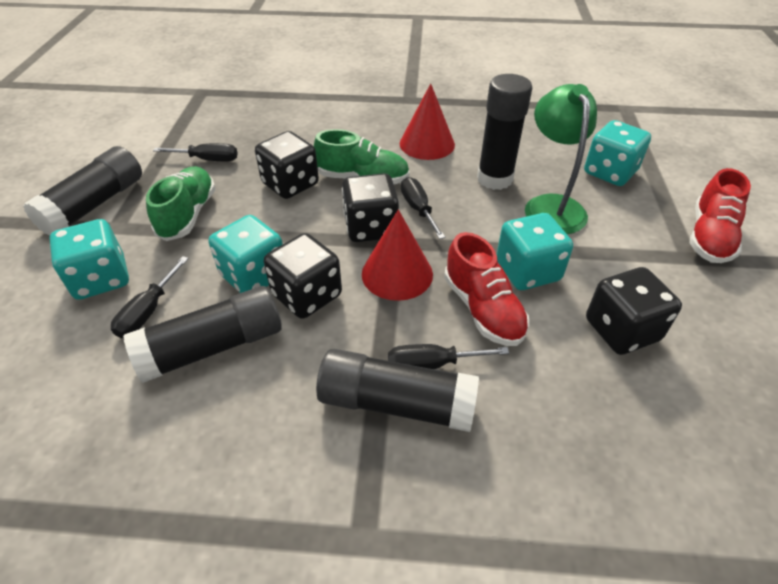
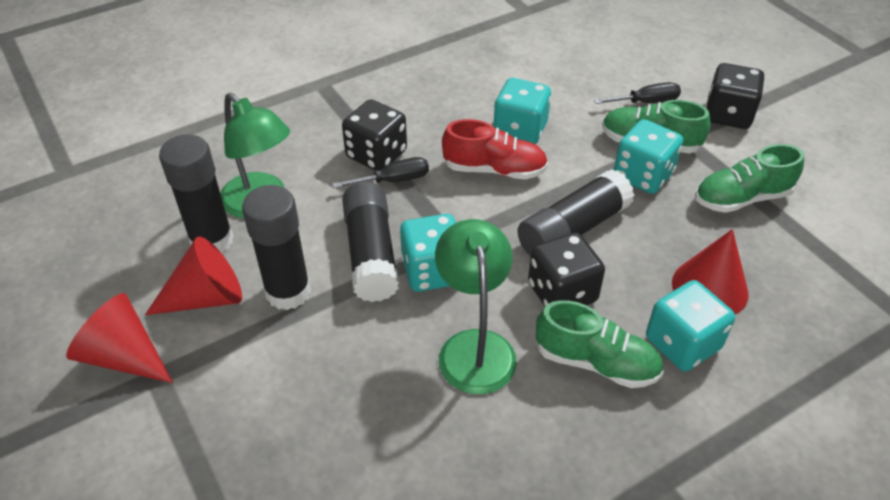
black dice: [255,131,319,199] [264,233,342,319] [342,173,399,242] [586,267,682,355] = 4 -> [342,100,407,170] [528,232,605,307] [705,63,764,129] = 3
black screwdriver: [111,256,189,338] [153,143,238,162] [388,344,509,369] [401,177,445,239] = 4 -> [332,157,429,188] [594,82,681,104] = 2
green lamp: [525,84,597,234] = 1 -> [220,93,290,218] [435,219,517,394] = 2
green shoe: [146,166,216,241] [314,129,410,184] = 2 -> [536,300,664,388] [602,100,711,153] [695,144,804,213] = 3
red cone: [362,210,433,301] [400,84,455,160] = 2 -> [66,293,173,383] [145,237,242,315] [672,229,749,315] = 3
red shoe: [444,232,529,346] [689,168,751,263] = 2 -> [442,119,548,179] = 1

